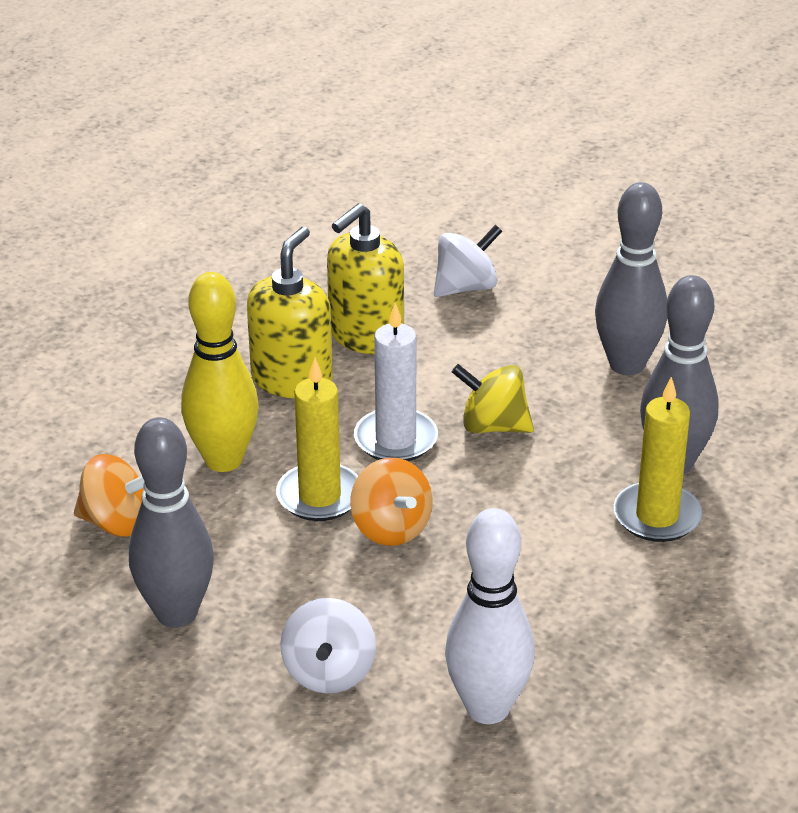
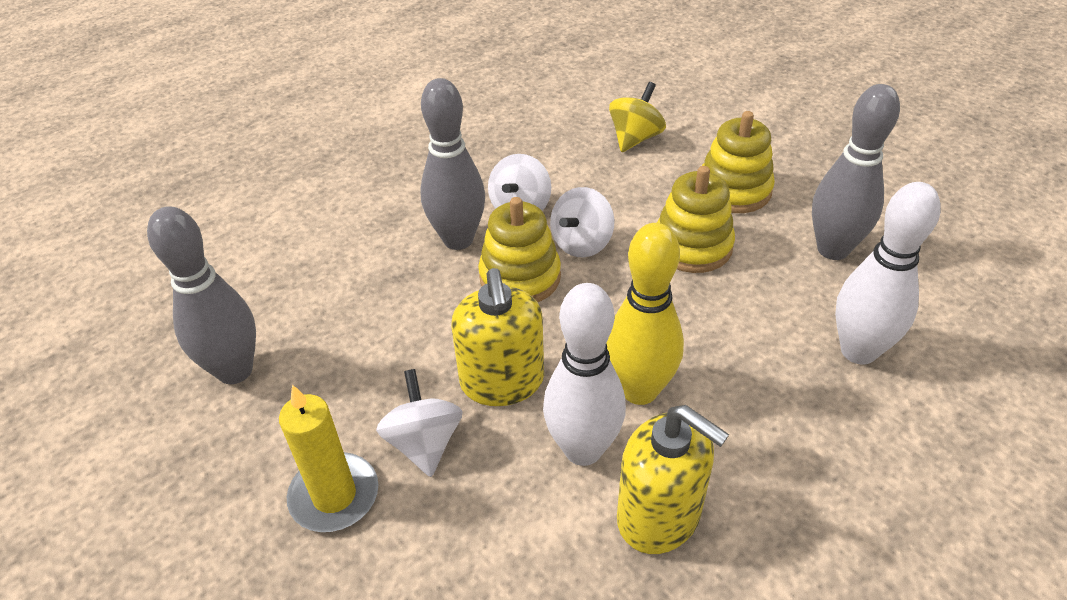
orange spinning top: [74,454,144,537] [350,458,433,546] = 2 -> none = 0
white bowling pin: [445,508,535,724] = 1 -> [543,283,626,466] [835,182,941,365] = 2
white candle: [354,303,438,461] = 1 -> none = 0
white spinning top: [280,598,376,693] [434,225,502,297] = 2 -> [376,369,463,477] [488,154,551,211] [550,187,615,257] = 3
yellow candle: [276,358,358,521] [614,377,702,542] = 2 -> [279,385,378,532] = 1
yellow stacking toy: none = 0 -> [478,197,561,302] [657,166,735,273] [702,111,775,213] = 3

